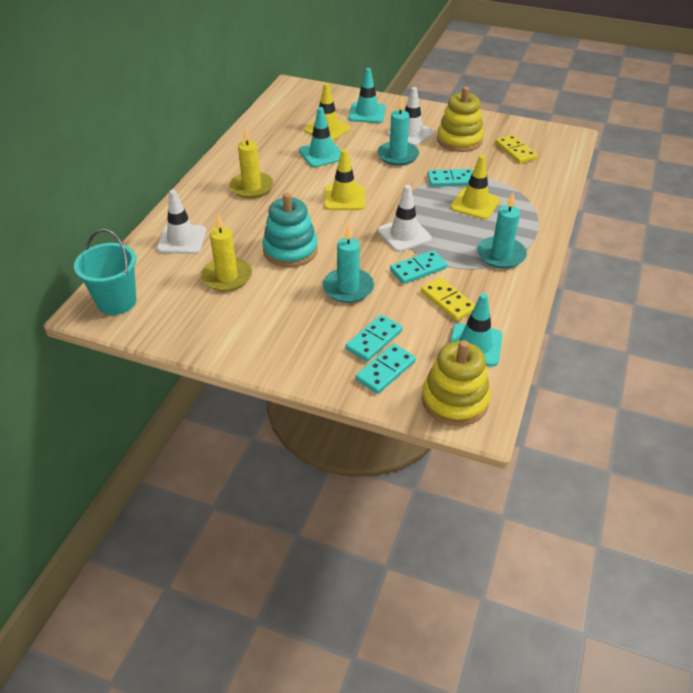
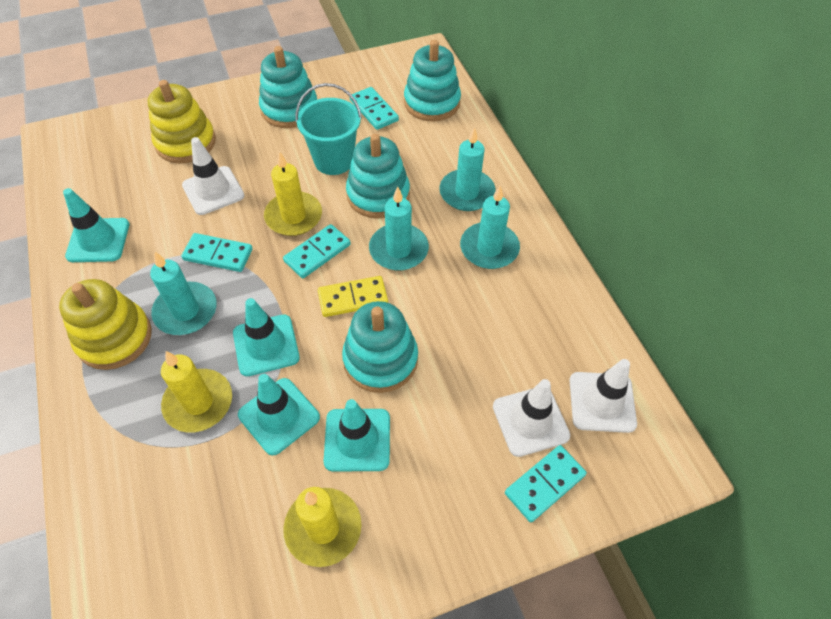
turquoise candle: [323,224,374,303] [377,96,419,166] [477,193,527,269] = 3 -> [150,251,217,335] [369,186,429,270] [439,127,496,211] [460,185,520,269] = 4
turquoise stacking toy: [262,193,318,268] = 1 -> [259,46,317,128] [342,301,418,393] [346,134,410,218] [404,40,461,121] = 4
turquoise traffic cone: [299,107,341,167] [348,68,386,123] [450,293,503,367] = 3 -> [63,188,129,262] [233,298,300,376] [238,374,320,456] [324,399,390,472] = 4
yellow candle: [201,214,252,291] [229,126,274,198] = 2 -> [161,351,232,432] [264,151,322,236] [283,487,361,567] = 3
yellow domino: [421,278,475,321] [495,135,538,164] = 2 -> [318,276,388,317] = 1
yellow traffic cone: [304,83,351,141] [324,149,365,210] [450,155,500,220] = 3 -> none = 0

